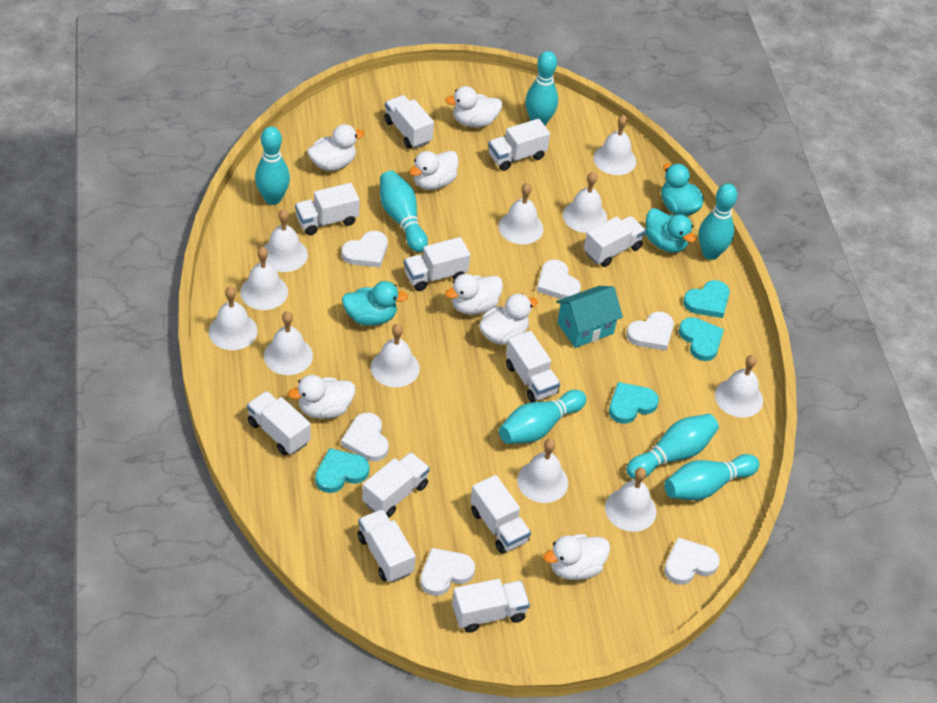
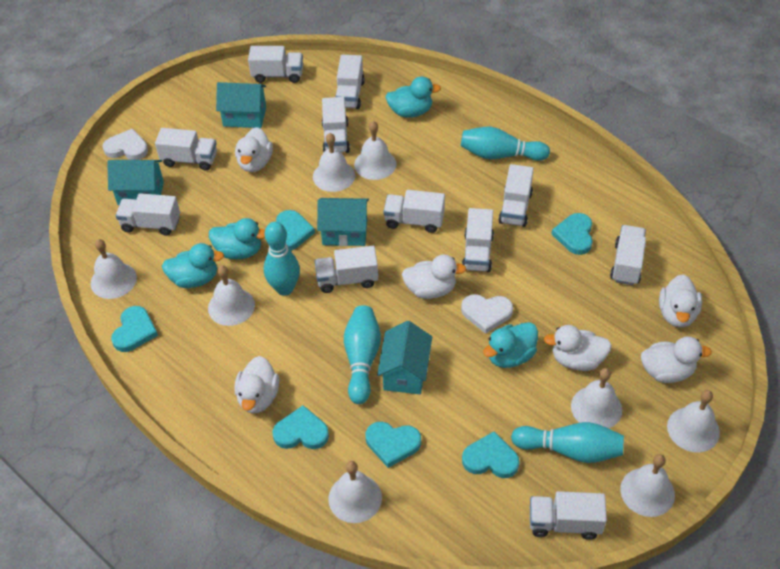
turquoise bowling pin: [255,127,290,205] [380,171,428,252] [499,390,586,444] [525,51,558,125] [626,414,719,479] [664,454,759,500] [699,184,738,260] = 7 -> [264,222,300,296] [344,305,381,404] [461,127,550,161] [511,422,624,463] = 4
turquoise duck: [342,281,408,326] [645,208,696,253] [661,163,704,216] = 3 -> [162,243,224,288] [209,218,265,259] [385,76,441,117] [483,322,538,368] = 4
turquoise heart: [315,448,369,493] [609,382,659,424] [679,317,724,361] [683,280,730,318] = 4 -> [111,306,158,352] [272,405,329,449] [276,210,315,251] [366,422,421,468] [462,431,520,478] [551,213,593,255] = 6
turquoise house: [556,286,623,348] = 1 -> [107,160,164,205] [216,82,266,128] [317,198,369,246] [377,321,432,394] = 4
white bell: [209,286,258,350] [240,247,288,310] [264,209,308,272] [264,311,313,375] [371,324,420,387] [498,183,544,244] [517,439,568,503] [563,172,607,233] [593,115,636,175] [605,468,656,532] [715,355,763,418] = 11 -> [91,239,137,299] [208,265,255,326] [313,133,355,192] [328,461,382,523] [354,121,396,180] [571,368,622,428] [620,454,675,517] [667,390,720,452] = 8
white duck: [288,375,355,419] [307,124,364,171] [409,150,459,190] [445,86,503,127] [445,274,503,315] [479,294,538,345] [543,534,610,580] = 7 -> [234,356,279,414] [235,127,273,172] [402,255,467,299] [544,325,612,371] [641,336,712,383] [659,274,702,327] = 6
white heart: [341,413,389,461] [342,231,388,267] [420,548,475,596] [537,259,581,299] [626,312,674,351] [664,537,720,585] = 6 -> [102,128,148,160] [461,294,513,334] = 2

